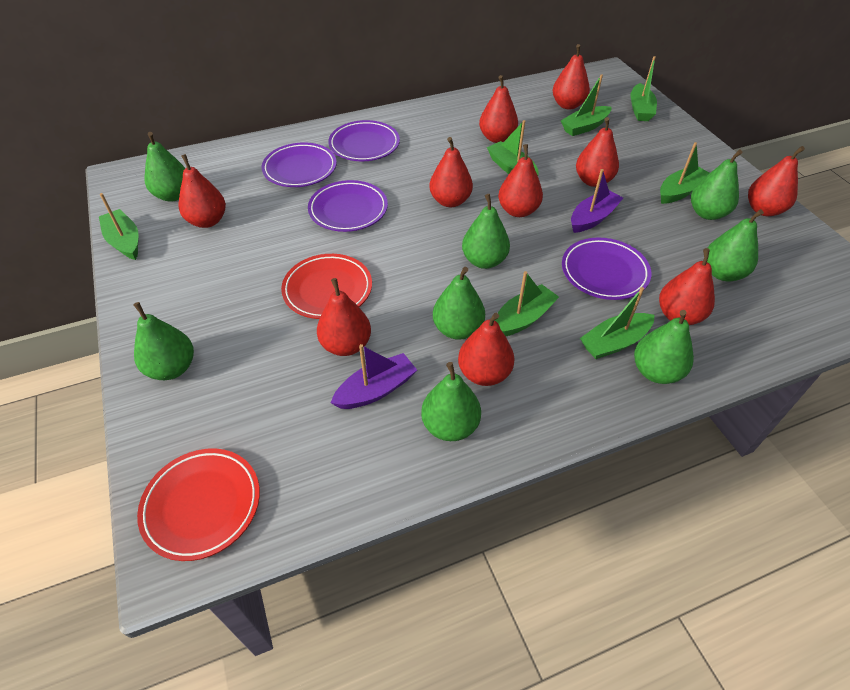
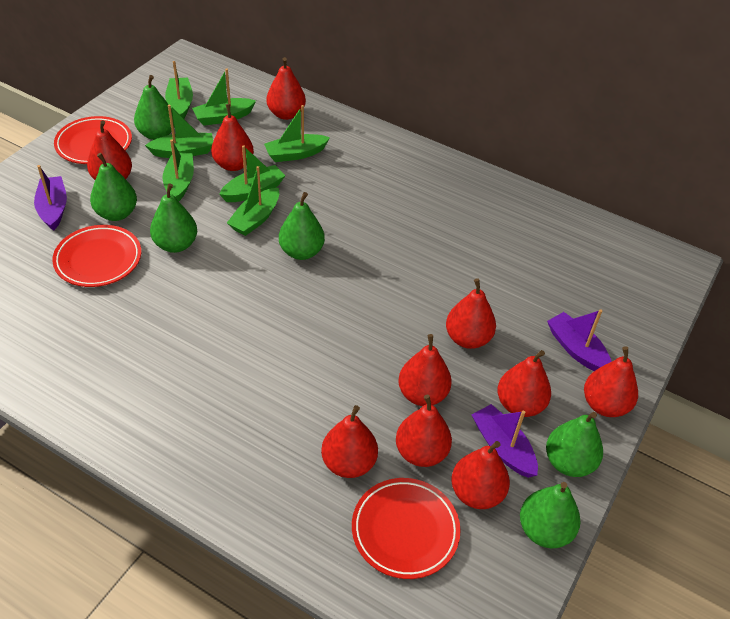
green pear: [133,302,194,380] [144,132,185,202] [421,362,481,441] [433,267,485,340] [462,194,510,269] [634,310,694,384] [691,150,743,220] [707,209,764,282] = 8 -> [90,153,137,221] [134,75,175,140] [150,183,197,253] [279,192,325,260] [520,482,580,548] [546,412,603,477] = 6
purple boat: [331,344,417,409] [571,169,623,233] = 2 -> [34,165,67,231] [472,404,538,478] [547,309,612,371] = 3
purple plate: [262,142,337,187] [308,180,388,232] [328,120,400,161] [562,238,651,300] = 4 -> none = 0
red plate: [137,449,260,561] [281,254,372,319] = 2 -> [52,225,141,287] [54,116,132,164] [352,478,461,579] = 3

